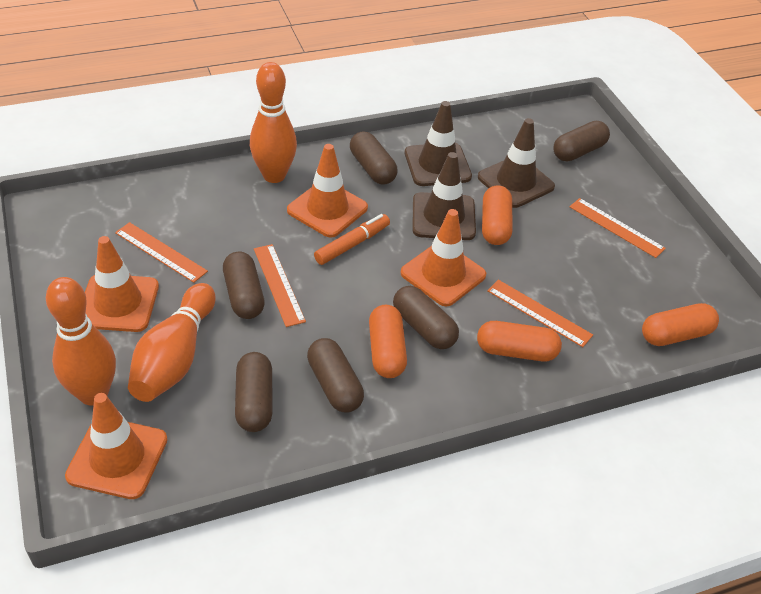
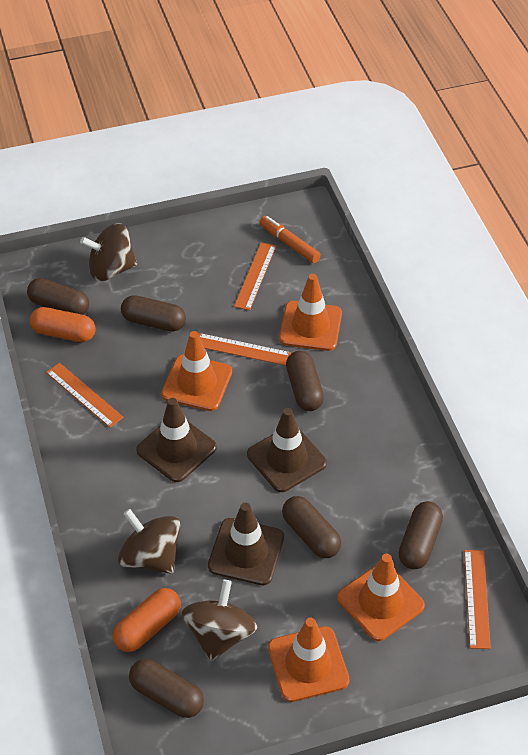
brown spinning top: none = 0 -> [80,223,137,281] [118,509,180,574] [182,580,257,661] = 3
orange bowling pin: [46,277,116,406] [128,283,216,402] [250,62,297,183] = 3 -> none = 0
orange capsule: [369,305,407,378] [477,321,562,362] [482,185,512,245] [642,303,719,346] = 4 -> [30,307,96,342] [113,588,181,652] = 2

